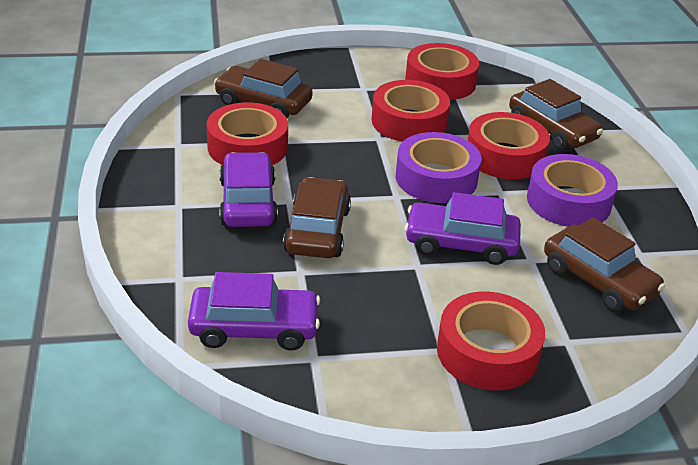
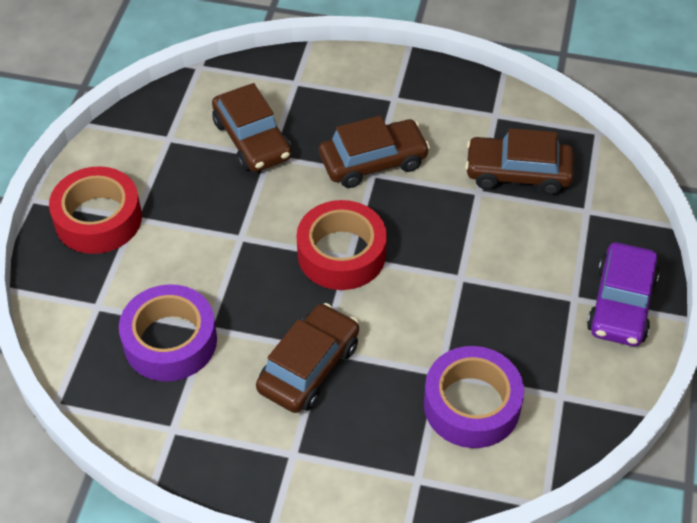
purple car: [188,272,320,351] [219,152,278,227] [405,192,521,265] = 3 -> [587,242,659,346] = 1
red tape: [207,102,288,165] [372,80,450,142] [405,43,479,100] [437,292,545,391] [468,112,550,179] = 5 -> [49,166,142,254] [296,200,387,290] = 2

